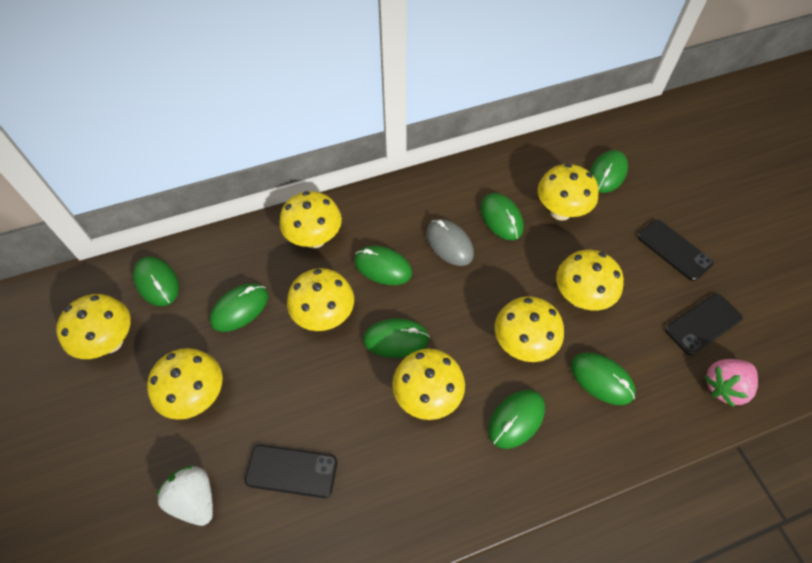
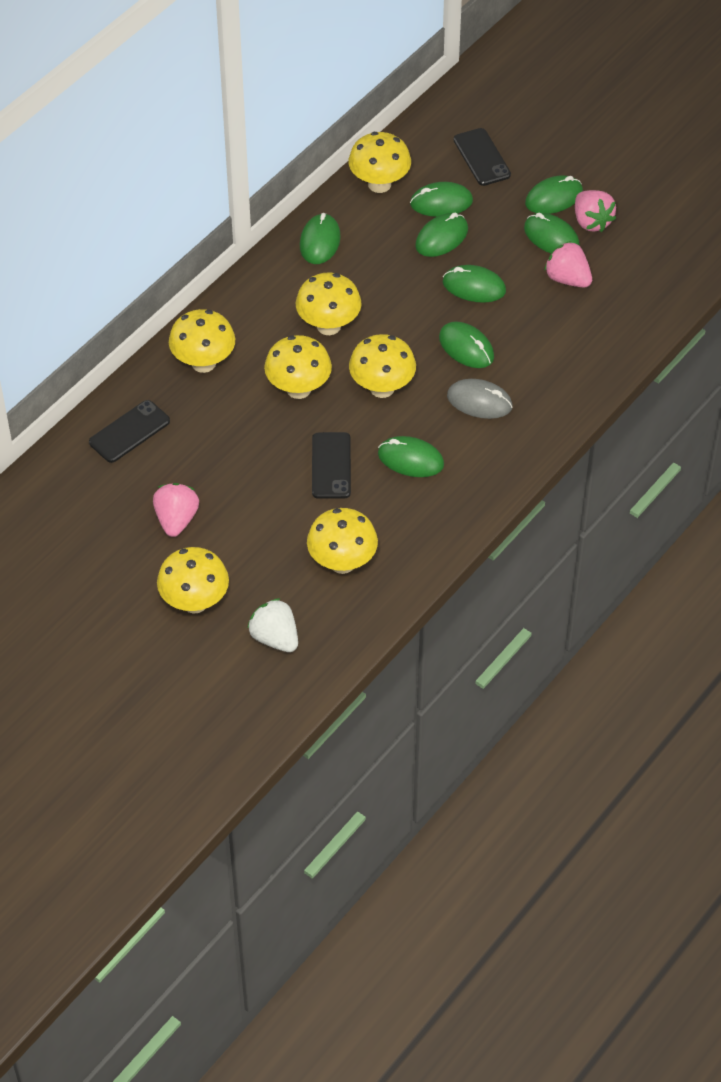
pink strawberry: [704,359,758,407] = 1 -> [153,483,199,537] [544,241,592,288] [575,190,616,232] = 3
yellow mushroom: [56,294,131,359] [147,348,223,420] [280,191,342,248] [287,268,354,331] [392,349,465,420] [495,296,564,362] [538,164,599,221] [556,250,624,310] = 8 -> [157,547,229,614] [169,309,235,373] [264,335,332,399] [296,272,362,335] [307,508,378,574] [349,132,411,193] [349,334,416,398] = 7

